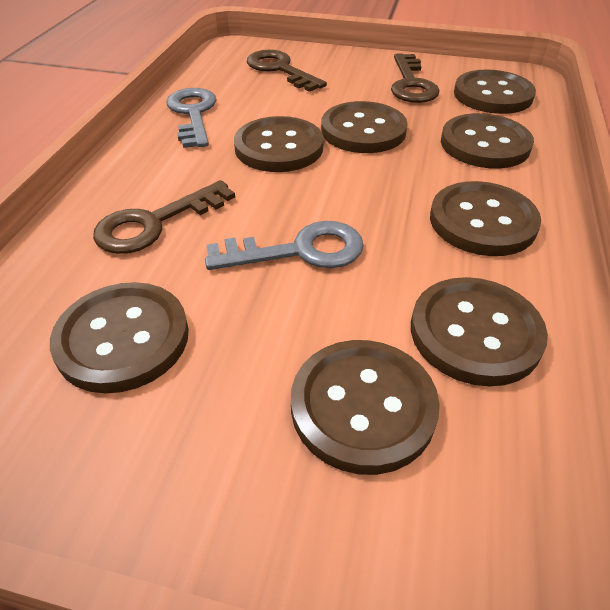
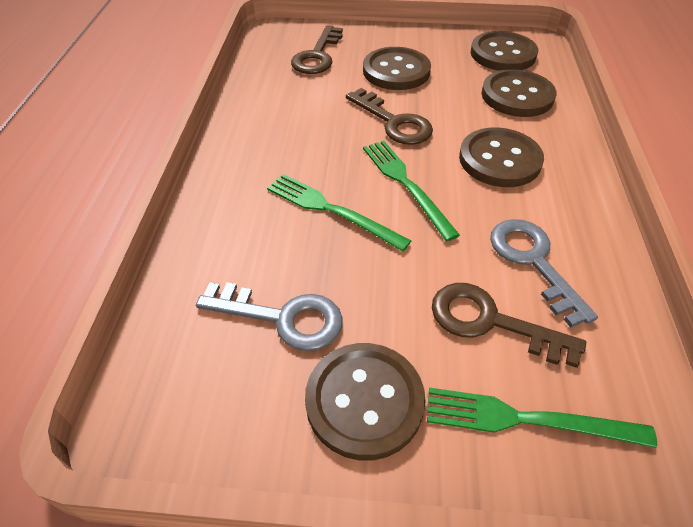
brown button: [50,282,189,393] [234,116,324,172] [291,340,440,475] [321,101,408,153] [411,277,548,386] [430,181,541,256] [441,113,534,168] [454,69,536,114] = 8 -> [305,343,426,460] [363,47,431,90] [459,127,544,187] [471,31,538,71] [481,69,556,117] = 5
green fork: none = 0 -> [267,174,411,251] [363,141,460,241] [427,388,657,448] = 3

